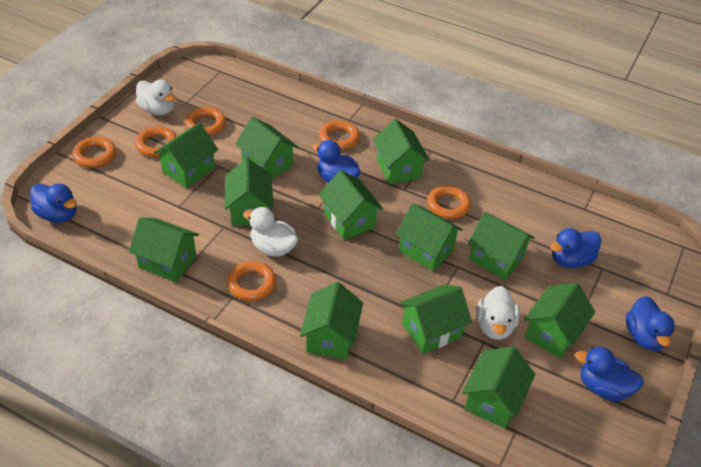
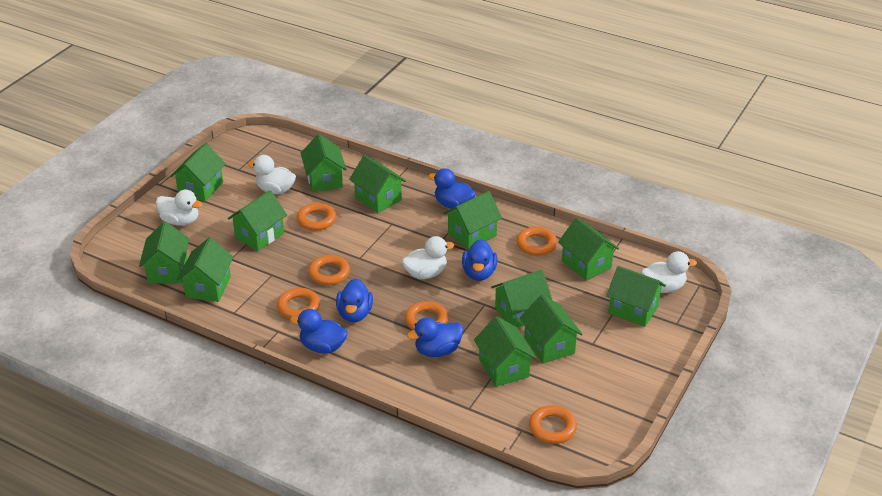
white duck: [136,80,176,115] [243,207,298,257] [477,286,520,340] = 3 -> [156,189,203,225] [247,155,296,194] [402,236,454,279] [641,251,697,293] = 4

